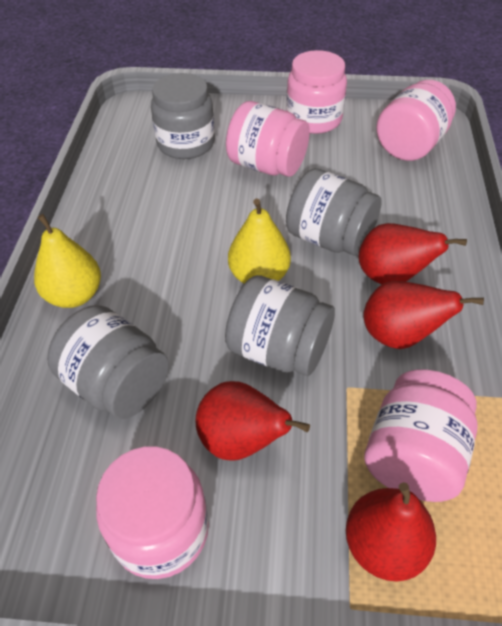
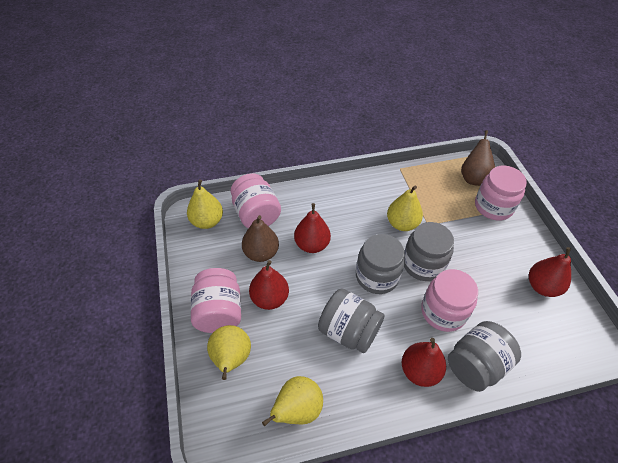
brown pear: none = 0 -> [242,215,279,262] [461,130,495,186] = 2
pink jar: [96,446,209,579] [226,101,310,177] [286,50,347,134] [364,369,478,502] [376,80,456,161] = 5 -> [191,268,241,333] [231,173,281,228] [421,269,478,332] [475,166,527,221] = 4
yellow pear: [34,214,101,308] [228,199,291,283] = 2 -> [187,179,223,229] [207,325,251,380] [262,376,323,426] [387,185,423,231] = 4

